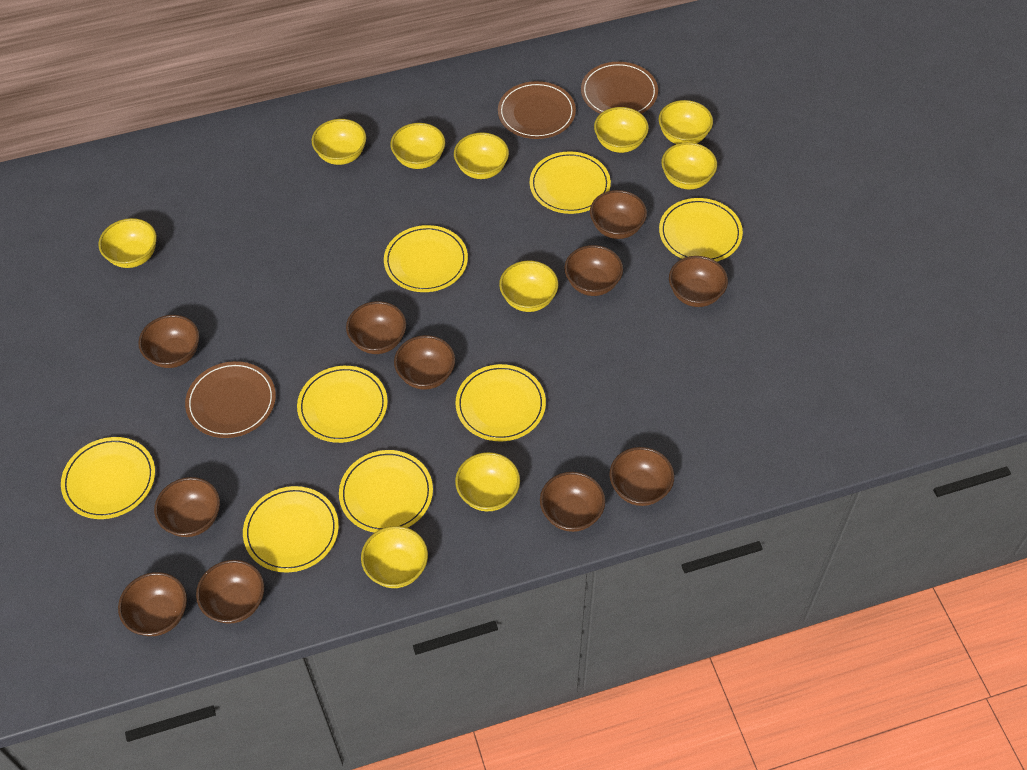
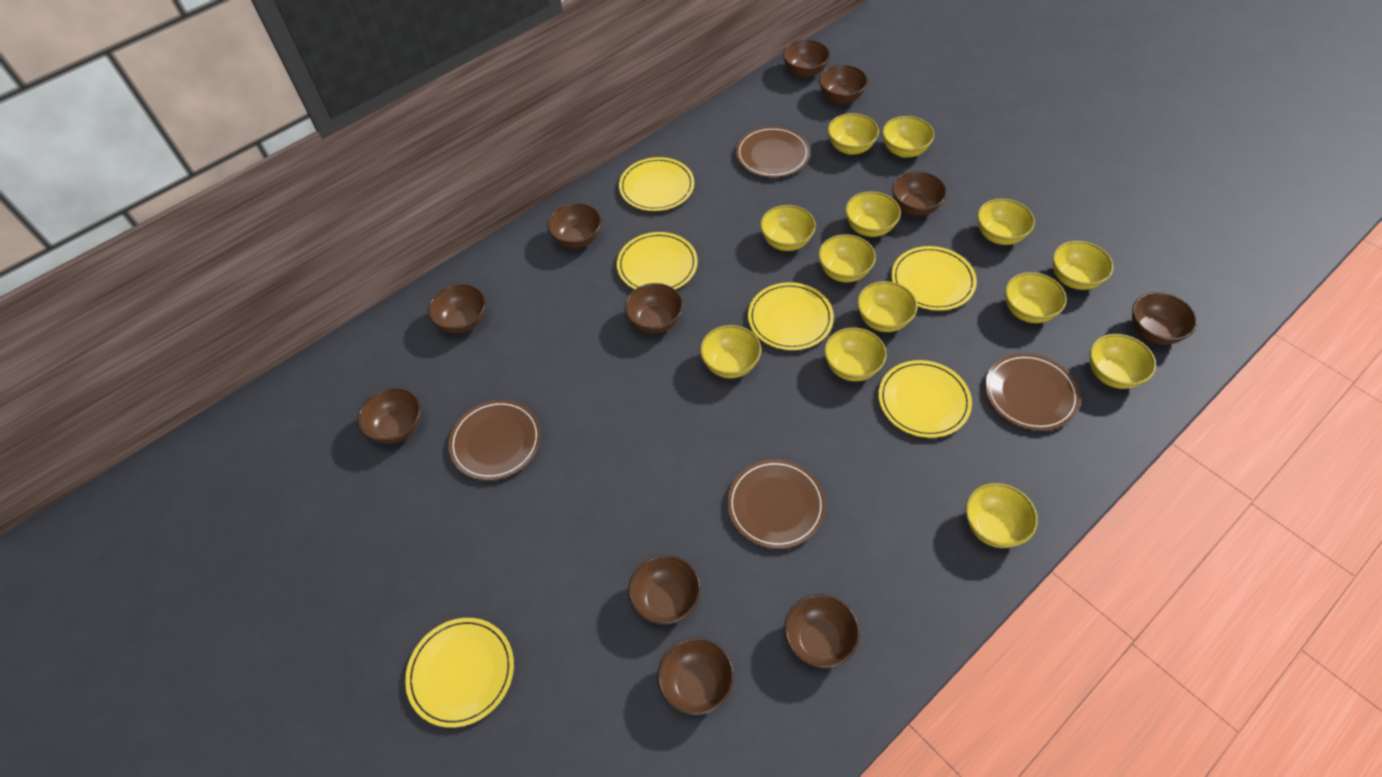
brown plate: [185,361,276,438] [498,81,576,139] [581,62,658,114] = 3 -> [448,400,541,480] [727,459,826,549] [736,126,810,178] [985,353,1080,431] = 4
yellow bowl: [98,218,157,268] [312,119,366,165] [361,526,428,588] [390,123,445,169] [454,132,509,179] [455,452,520,511] [499,261,558,312] [594,107,649,153] [659,100,713,144] [661,142,717,189] = 10 -> [700,325,761,378] [760,205,816,251] [818,234,876,282] [824,327,887,381] [828,113,879,155] [845,191,901,237] [857,281,917,332] [882,116,934,158] [966,483,1038,548] [977,198,1035,245] [1005,272,1067,323] [1053,241,1113,290] [1090,334,1156,389] = 13
yellow plate: [61,437,155,519] [243,486,339,573] [297,366,388,443] [339,450,433,533] [384,225,468,292] [455,364,546,441] [530,151,611,214] [659,198,743,262] = 8 -> [405,618,514,728] [617,232,698,290] [619,157,694,211] [748,282,834,350] [878,360,972,438] [891,246,977,311] = 6

